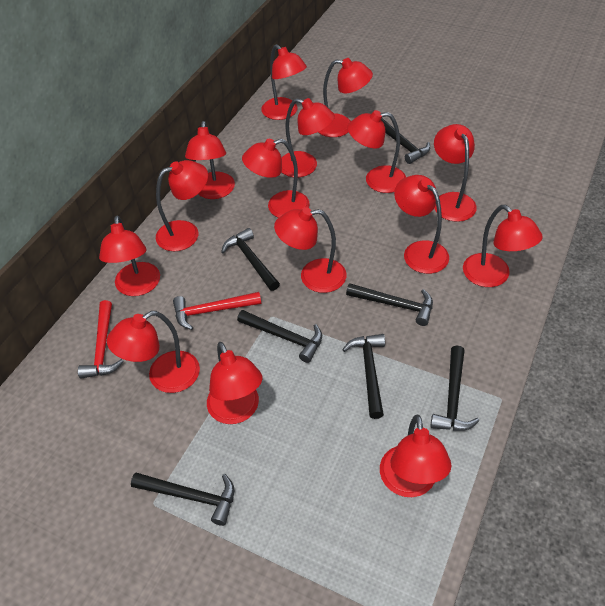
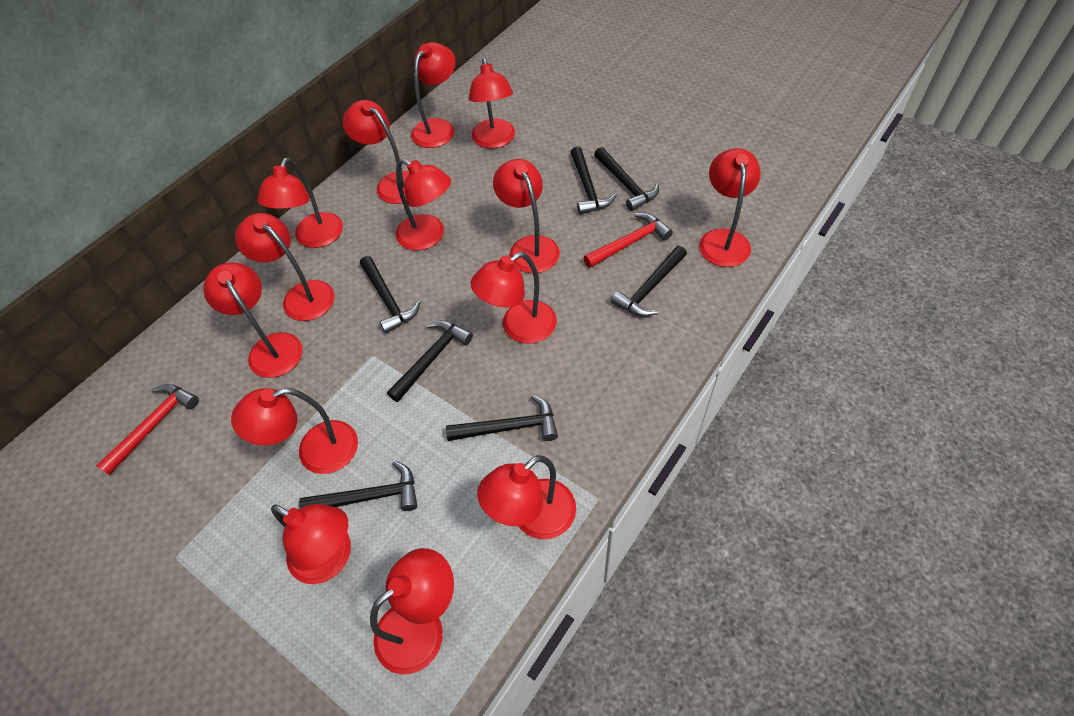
red lamp: [99,216,160,296] [107,311,200,393] [156,160,208,251] [185,121,235,199] [207,342,263,424] [242,139,310,218] [261,44,307,120] [274,207,346,293] [281,98,335,177] [318,58,373,137] [348,110,406,193] [380,415,452,497] [394,175,449,274] [434,124,477,222] [463,205,543,287] = 15 -> [203,263,303,378] [231,388,358,474] [235,213,335,321] [257,158,343,248] [271,504,351,584] [343,100,409,204] [370,548,454,674] [396,158,451,251] [411,42,456,148] [469,58,515,149] [471,252,556,344] [477,455,576,539] [493,159,560,273] [699,148,761,267] = 14

